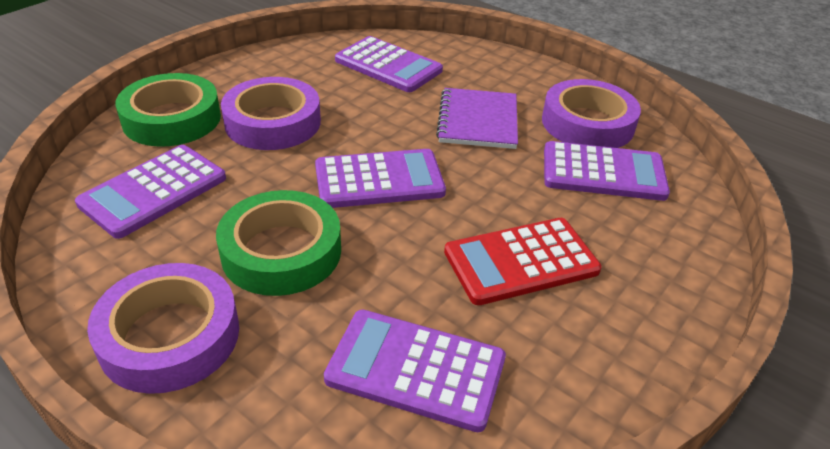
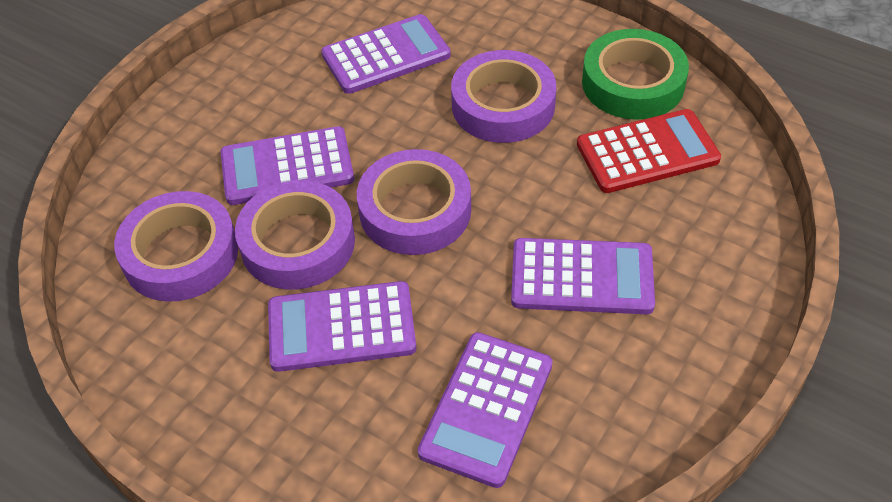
green tape: [115,73,221,147] [216,190,341,296] = 2 -> [582,29,689,120] = 1
purple notebook: [436,88,518,149] = 1 -> none = 0
purple tape: [87,263,239,394] [221,77,321,150] [542,79,641,148] = 3 -> [114,191,238,302] [235,180,355,290] [357,149,471,255] [451,50,556,143] = 4

